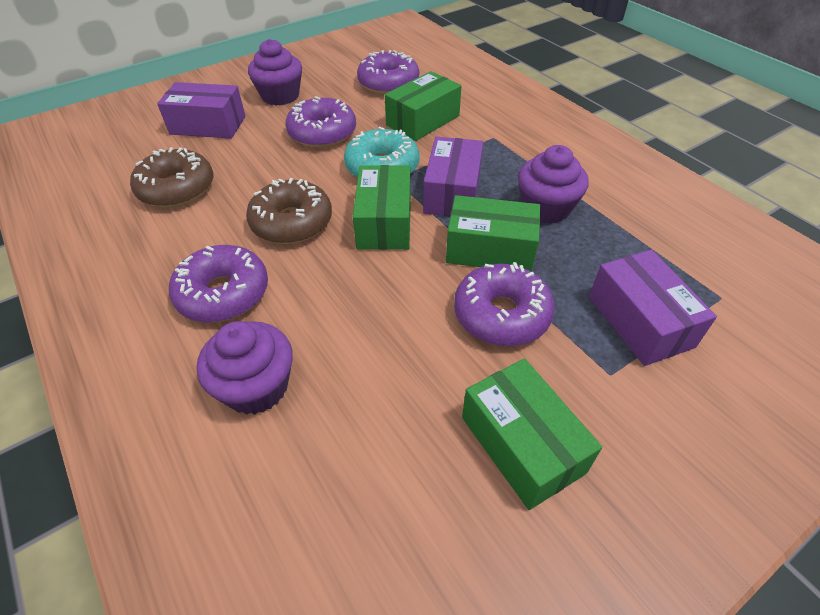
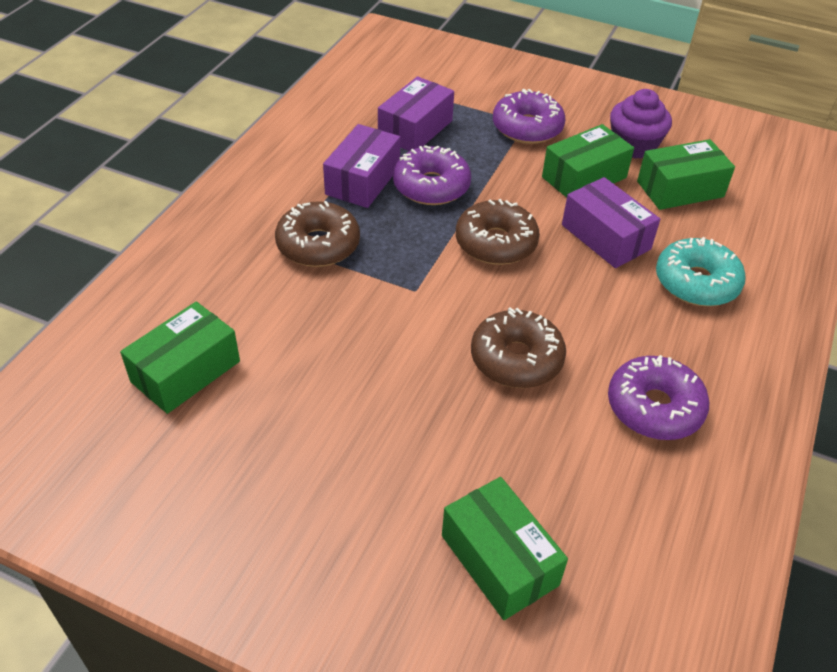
brown donut: [130,147,213,208] [246,178,332,244] = 2 -> [275,201,360,267] [456,199,540,265] [471,307,566,388] = 3
purple cupcake: [197,321,293,415] [248,39,302,106] [518,145,589,224] = 3 -> [610,89,672,159] = 1
purple donut: [169,245,268,323] [285,96,356,148] [357,50,419,95] [454,262,555,346] = 4 -> [393,145,471,205] [493,88,565,144] [608,355,709,440] = 3

